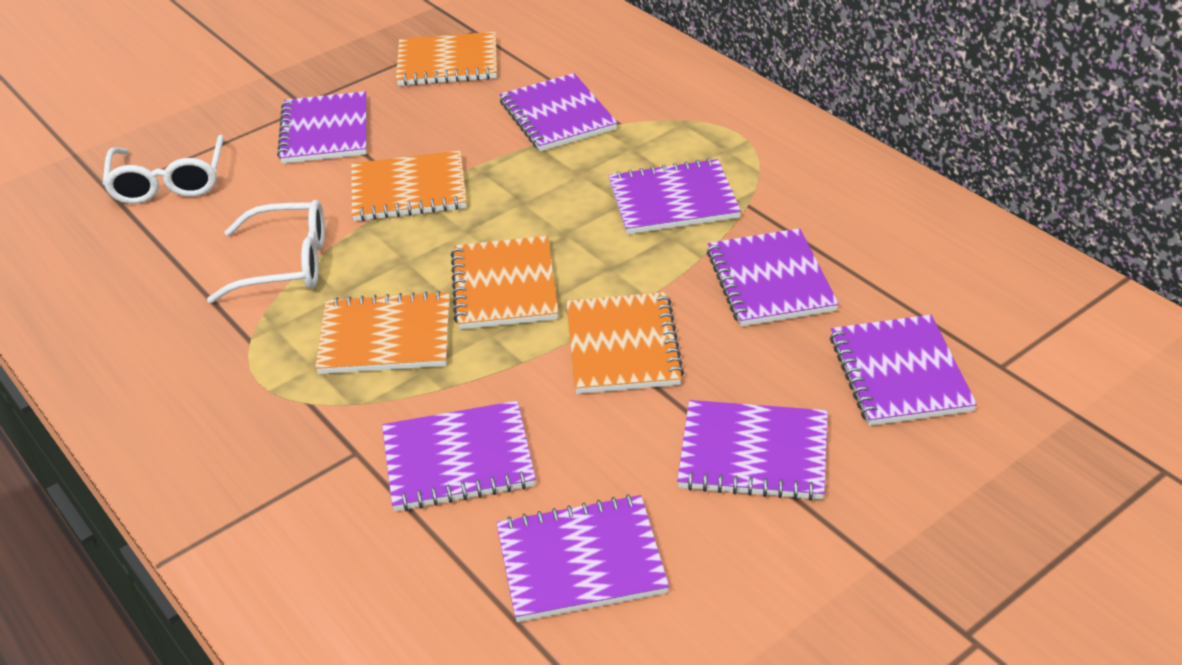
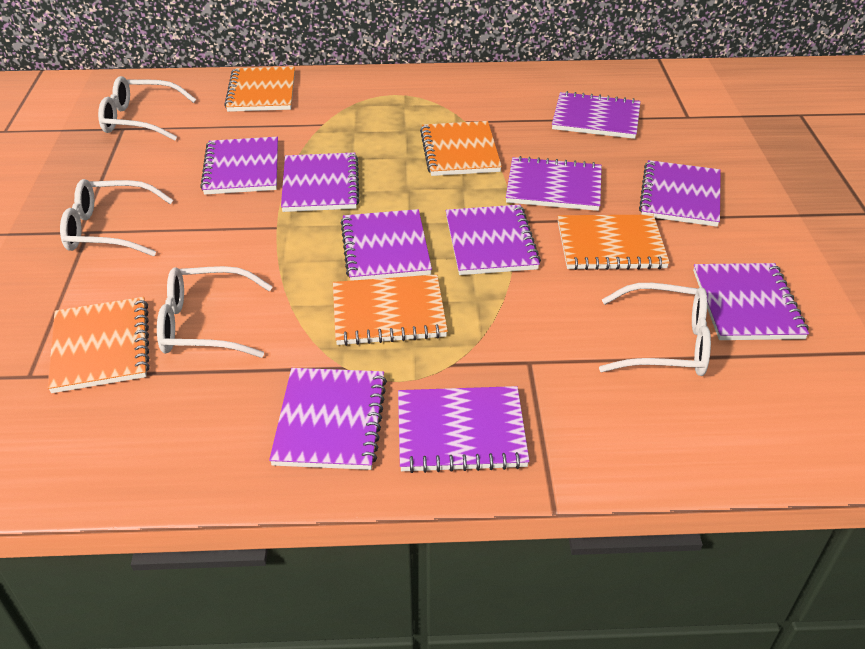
purple notebook: [277,91,367,164] [382,401,536,511] [496,494,669,622] [499,73,618,151] [608,158,741,234] [677,400,828,501] [707,228,839,326] [830,315,977,426] = 8 -> [200,137,278,195] [269,368,387,470] [281,152,360,212] [341,209,432,281] [398,386,530,473] [446,205,541,275] [506,156,602,211] [552,91,641,139] [639,160,721,227] [693,263,809,340] = 10
white glasses: [102,135,224,204] [207,200,325,303] = 2 -> [60,179,173,256] [98,76,196,141] [157,266,273,358] [599,283,711,376] = 4

